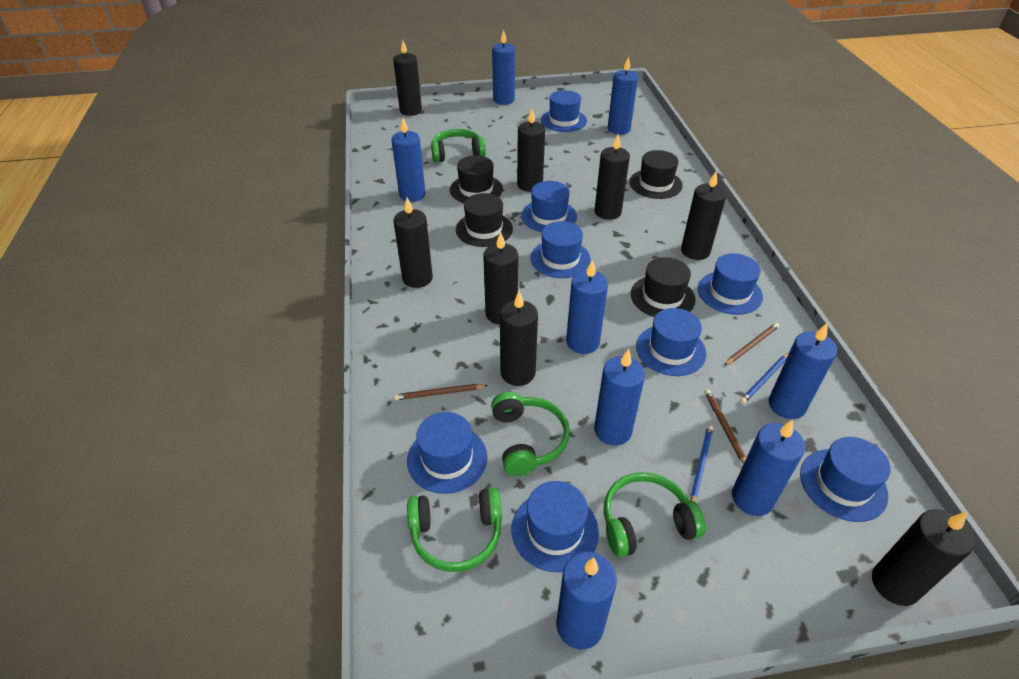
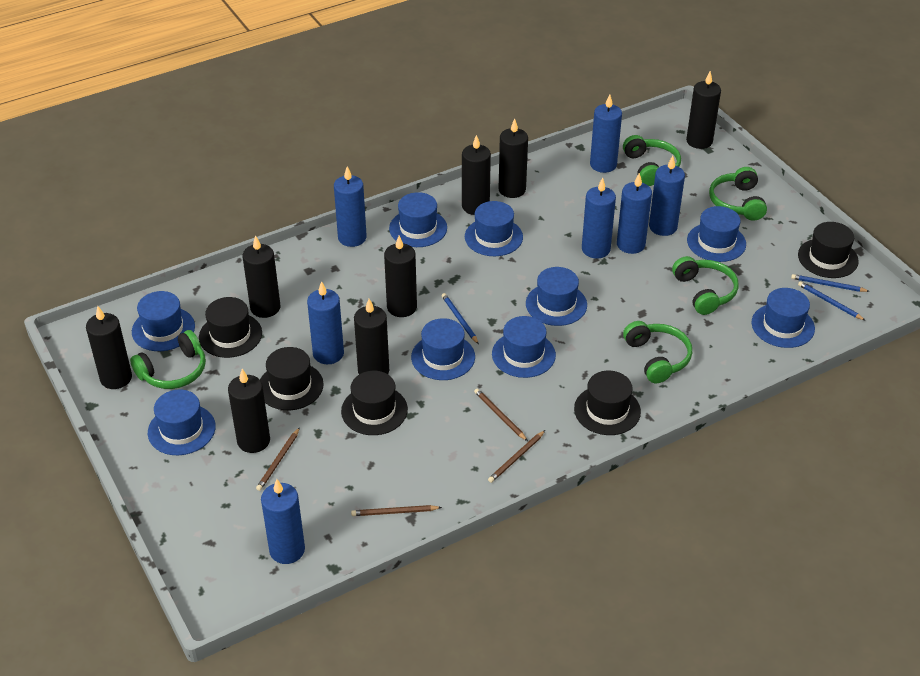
black hat: [450,155,503,203] [456,193,513,247] [629,150,683,199] [631,257,696,317] = 4 -> [199,297,262,358] [260,347,324,410] [341,371,408,435] [574,371,641,435] [798,222,859,278] = 5
blue candle: [391,118,426,202] [492,30,515,105] [556,552,617,649] [566,259,608,354] [594,349,645,446] [608,56,638,135] [732,419,805,516] [769,323,837,419] = 8 -> [261,479,305,564] [307,281,344,364] [334,166,367,247] [582,177,616,259] [590,94,622,173] [617,173,652,254] [649,156,685,236] = 7
blue hat: [407,412,487,494] [511,481,599,572] [521,181,577,232] [531,221,591,278] [541,90,587,132] [636,308,706,376] [698,253,763,315] [800,437,891,522] = 8 -> [132,291,195,351] [148,389,216,455] [389,192,447,247] [411,318,475,380] [465,201,523,256] [492,316,556,378] [526,267,587,326] [687,206,746,262] [751,288,815,348] = 9
blue pencil: [690,425,713,502] [740,353,789,404] = 2 -> [441,293,479,344] [791,274,869,292] [798,281,866,321] = 3
brown pencil: [394,384,488,400] [704,389,746,464] [724,323,779,365] = 3 -> [256,427,300,491] [351,505,442,516] [474,389,528,441] [488,430,545,483] = 4
green headphones: [407,488,502,572] [431,129,486,163] [491,392,570,476] [604,472,706,557] = 4 -> [130,330,206,389] [623,135,681,186] [623,321,692,384] [672,256,739,315] [709,167,767,221] = 5

